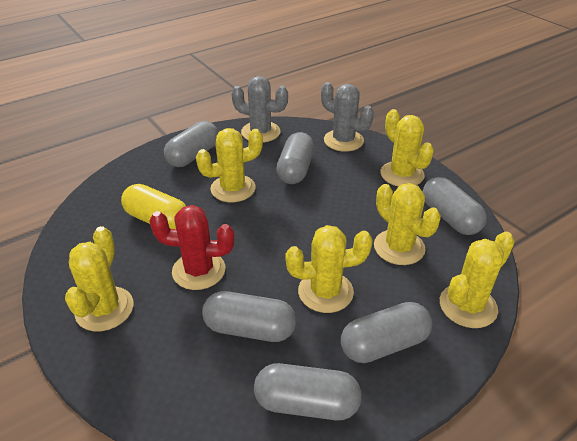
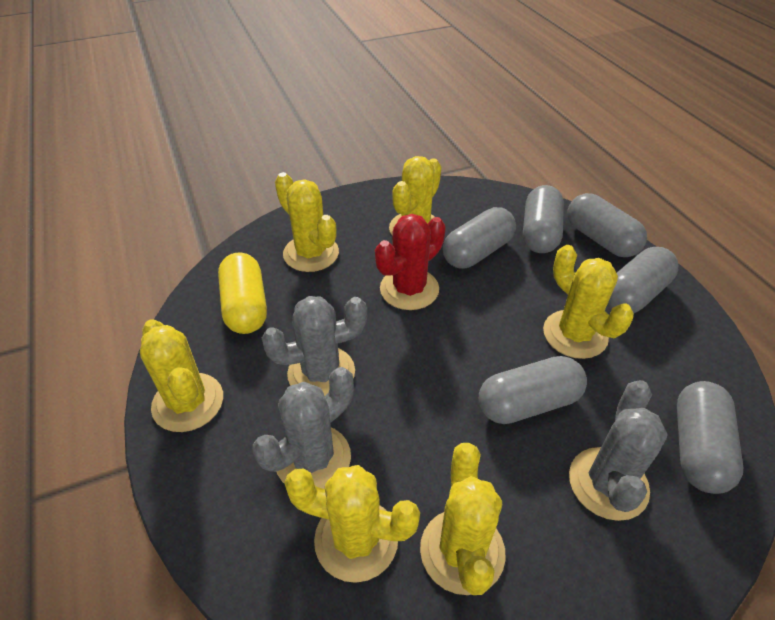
grey cactus: [231,76,288,143] [321,82,374,152] = 2 -> [253,367,354,489] [262,296,367,396] [569,380,668,521] = 3

